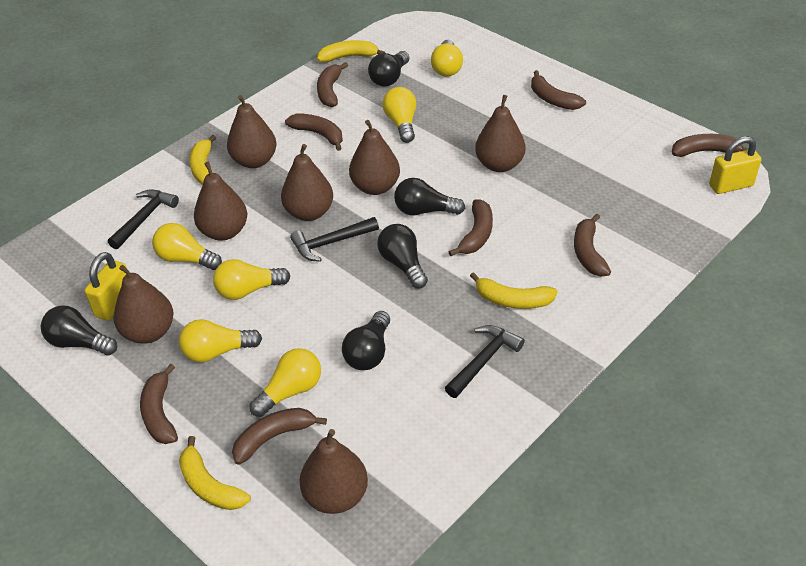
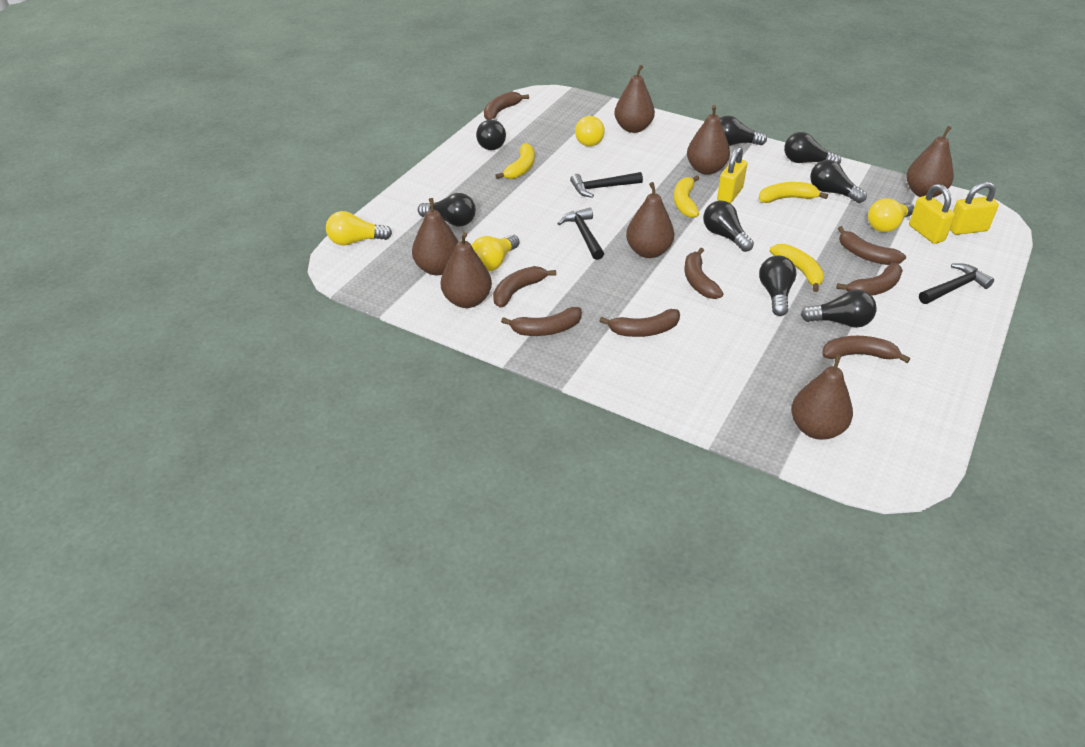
black light bulb: [41,305,117,355] [342,311,390,370] [368,51,410,87] [377,224,428,288] [394,178,465,215] = 5 -> [418,193,476,226] [476,118,506,150] [703,200,754,252] [720,115,767,146] [759,256,797,316] [784,132,841,164] [801,290,876,328] [810,160,867,203] = 8
yellow light bulb: [152,223,222,270] [179,319,262,362] [213,259,290,300] [250,348,321,417] [382,87,416,143] [431,40,463,77] = 6 -> [326,211,392,246] [471,234,519,272] [575,115,605,146] [868,198,914,232] = 4
yellow padlock: [85,252,127,321] [709,136,761,194] = 2 -> [717,147,747,204] [909,184,955,244] [950,182,999,235] = 3

